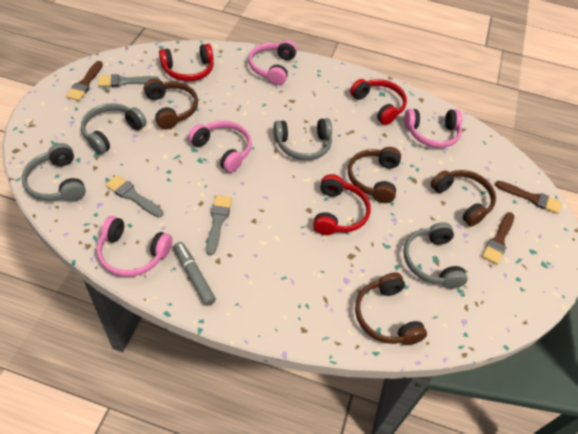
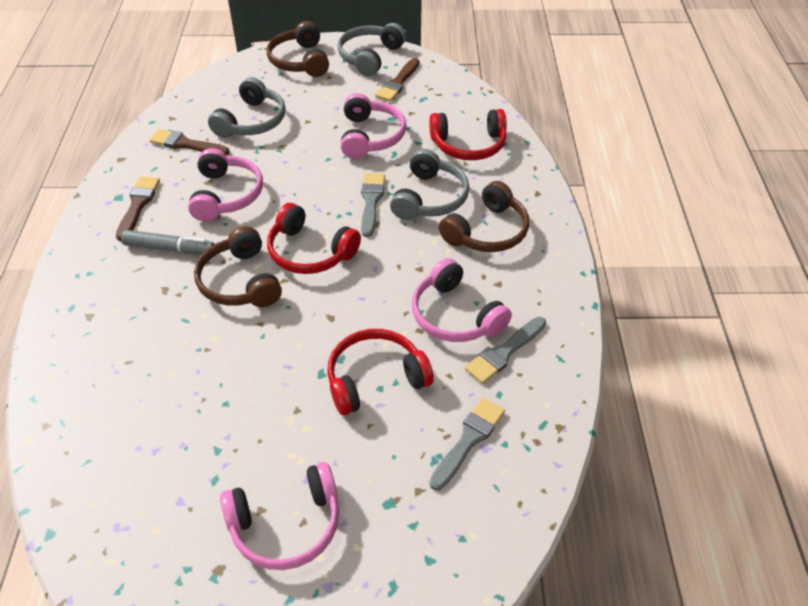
brown headphones: [144,79,198,129] [348,147,401,203] [355,272,427,345] [431,170,496,227] = 4 -> [194,226,282,307] [267,21,329,77] [439,181,529,252] = 3
grey headphones: [22,143,86,202] [81,103,147,154] [274,118,332,160] [403,222,468,289] = 4 -> [208,77,286,138] [337,23,406,76] [390,149,469,220] = 3

